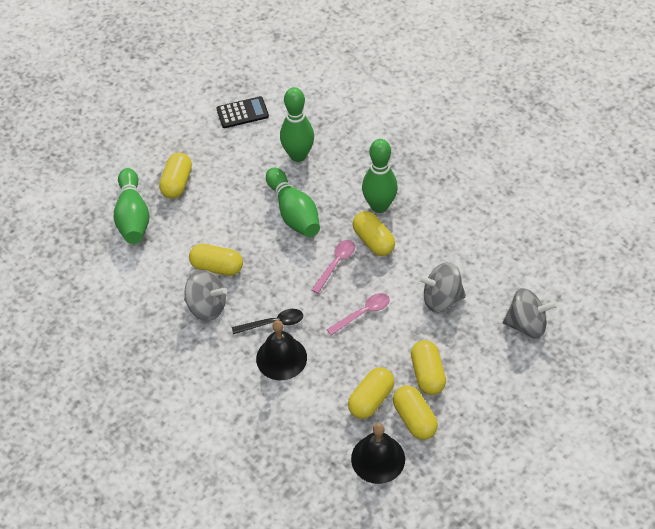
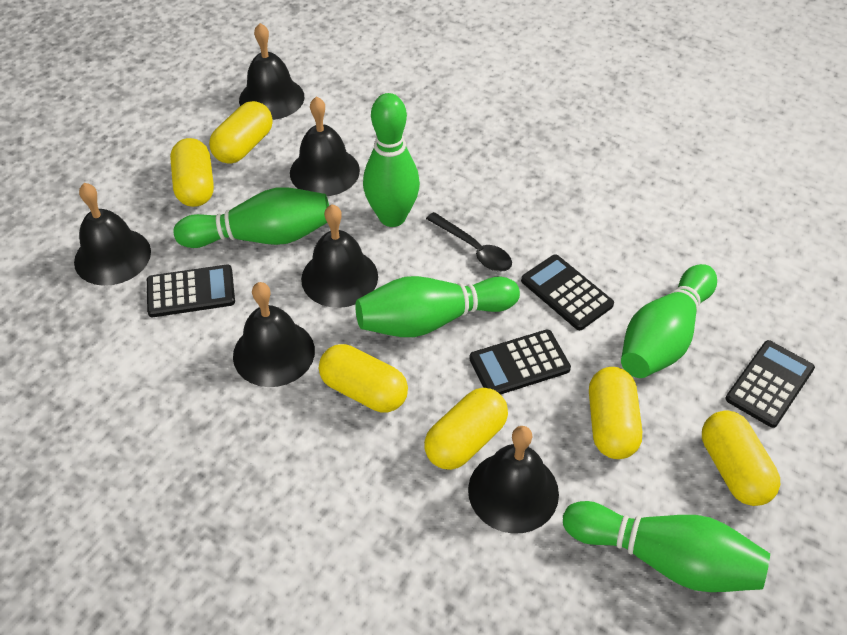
black bell: [256,320,307,380] [351,423,405,484] = 2 -> [74,183,151,286] [233,282,315,387] [239,23,304,120] [290,96,360,196] [301,204,378,308] [468,426,559,534] = 6
black calculator: [217,96,269,128] = 1 -> [147,264,235,317] [469,330,571,395] [521,254,614,330] [725,340,815,428] = 4
green bowling pin: [114,168,150,244] [266,168,320,237] [280,87,314,162] [362,139,398,213] = 4 -> [173,187,329,248] [355,276,520,337] [363,93,420,227] [563,501,770,592] [621,264,717,378] = 5
grey spinning top: [184,270,227,321] [418,262,466,312] [503,288,558,339] = 3 -> none = 0
pink spoon: [312,240,355,294] [326,293,389,335] = 2 -> none = 0

